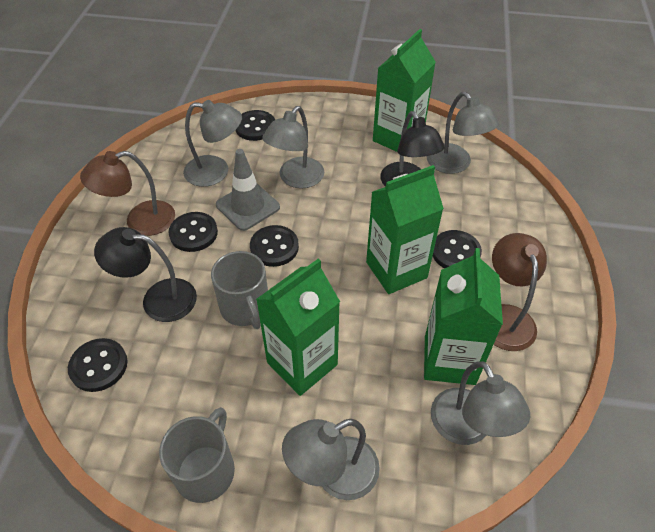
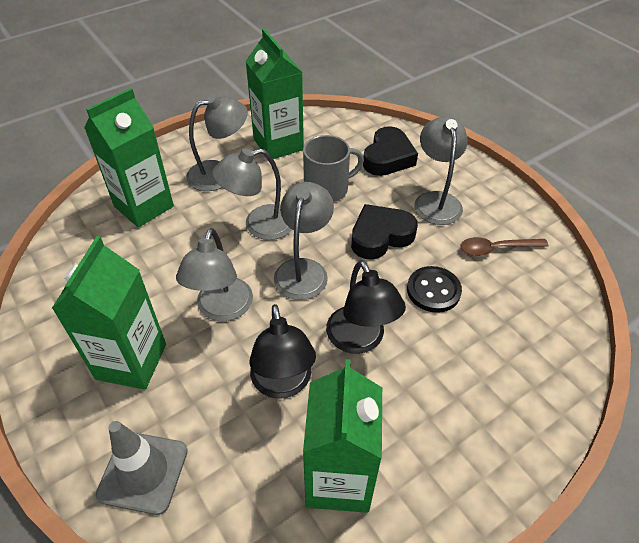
black button: [68,338,128,392] [169,212,218,252] [235,110,275,141] [250,225,299,267] [433,230,482,268] = 5 -> [407,266,462,313] = 1
black heart: none = 0 -> [351,204,418,260] [363,126,418,176] = 2
brown lamp: [80,151,175,236] [492,233,547,351] = 2 -> none = 0
brown spoon: none = 0 -> [460,237,548,256] = 1
grey mug: [159,407,235,503] [211,251,268,329] = 2 -> [303,135,364,202] = 1

